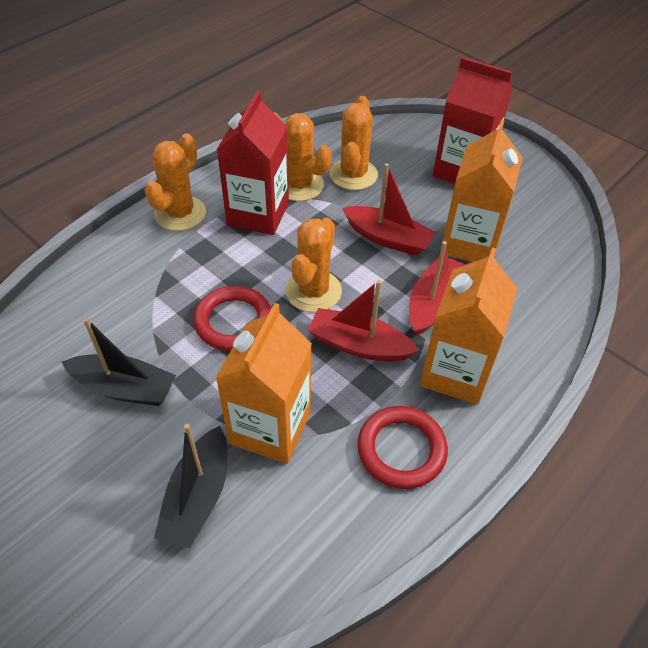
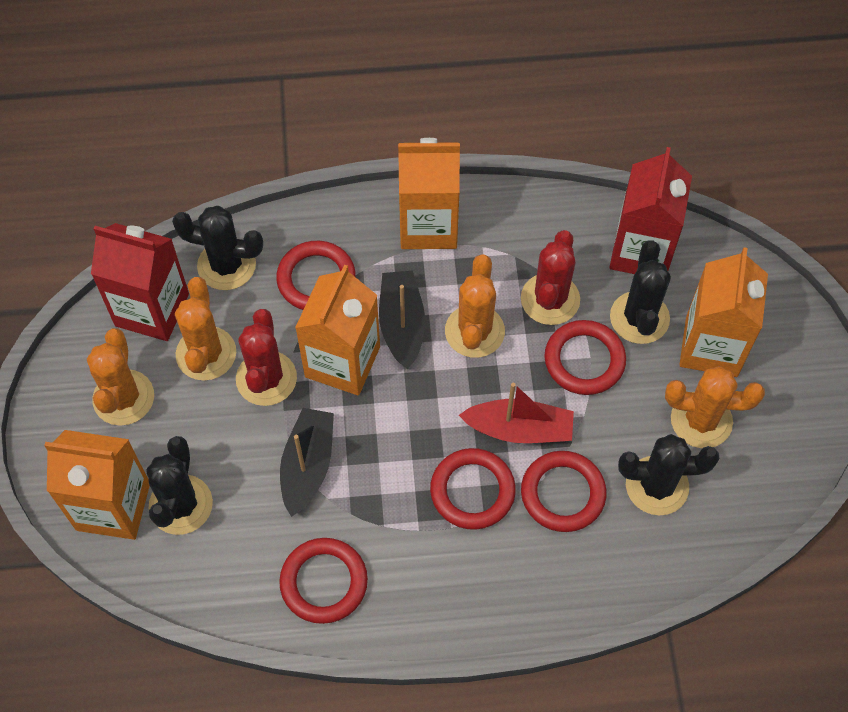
black cactus: none = 0 -> [146,436,213,535] [172,206,263,290] [610,240,671,344] [618,434,719,515] = 4
orange carton: [215,303,312,464] [420,247,518,405] [442,120,522,262] = 3 -> [44,430,150,540] [295,265,380,395] [398,138,460,249] [680,247,768,377] = 4
red boat: [308,280,419,361] [343,163,436,256] [409,241,466,336] = 3 -> [459,383,574,443] = 1
red cactus: none = 0 -> [236,309,297,406] [521,230,580,325] = 2
red ring: [193,286,271,351] [357,406,448,489] = 2 -> [276,241,356,310] [279,538,368,624] [430,448,516,530] [521,451,607,532] [544,320,626,395] = 5

